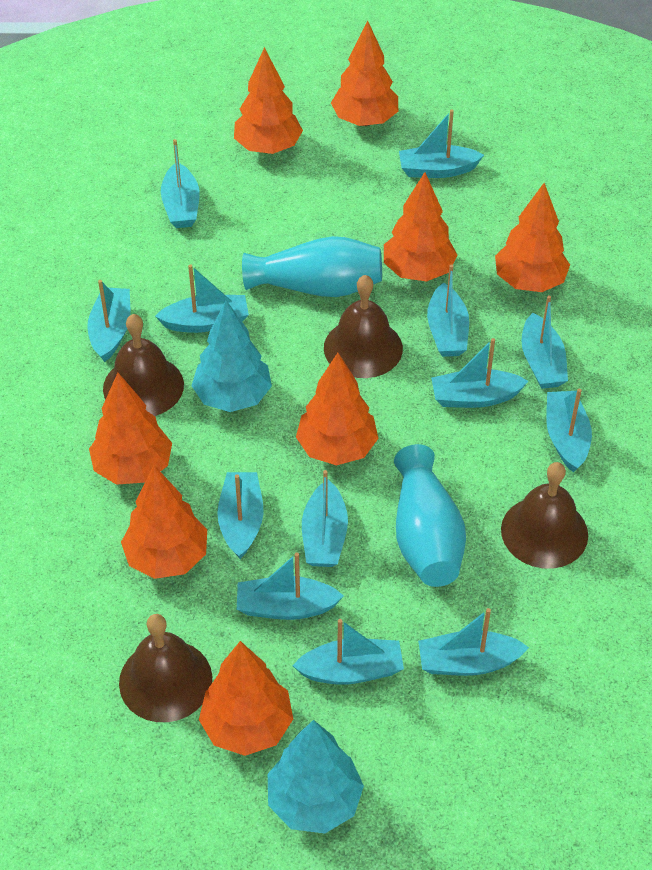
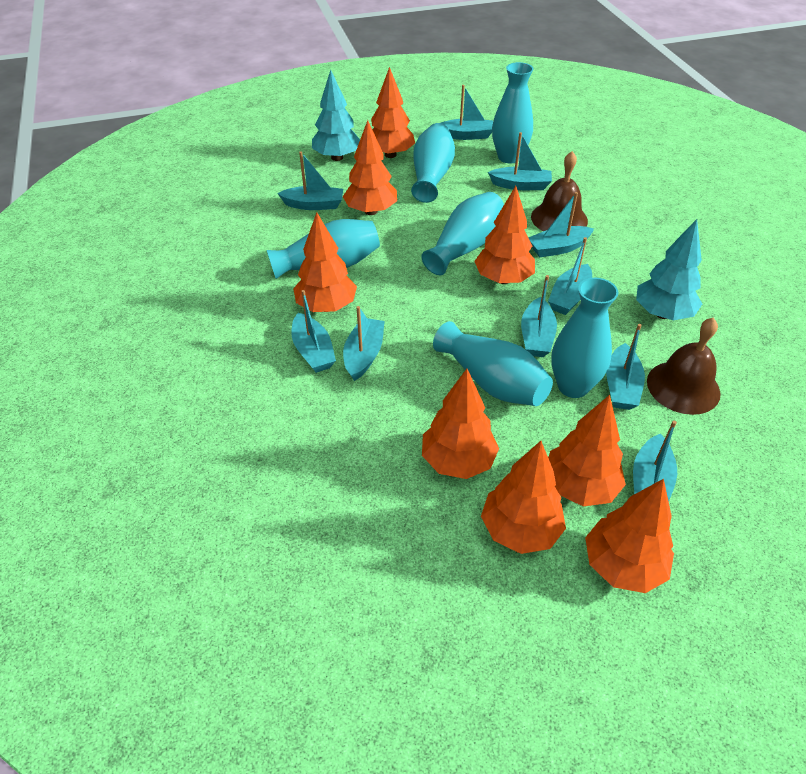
brown bell: [103,314,184,416] [119,614,212,722] [324,275,403,378] [501,462,588,569] = 4 -> [531,151,588,231] [647,318,721,415] = 2
turquoise boat: [87,280,130,362] [155,264,249,333] [161,139,200,228] [217,472,264,559] [237,552,344,620] [292,619,404,685] [302,470,348,567] [399,109,484,178] [418,608,529,676] [427,264,469,357] [431,338,528,408] [522,296,568,389] [546,389,592,473] = 13 -> [278,151,343,210] [291,290,336,373] [343,306,385,381] [441,85,493,140] [488,132,552,190] [521,275,557,357] [528,192,594,257] [548,237,592,315] [606,324,645,410] [633,421,677,501] = 10
turquoise vase: [242,236,382,297] [394,444,466,587] = 2 -> [267,219,380,279] [411,123,455,203] [421,192,504,275] [433,321,553,406] [492,62,534,164] [551,278,618,398] = 6

